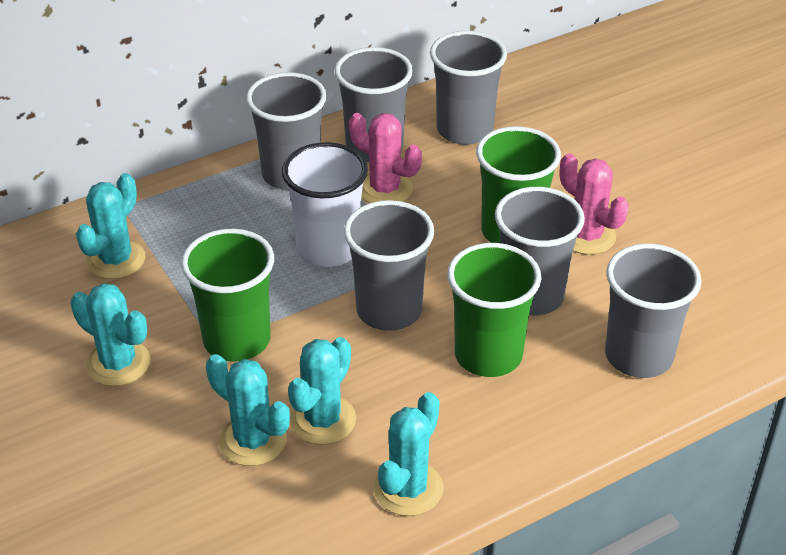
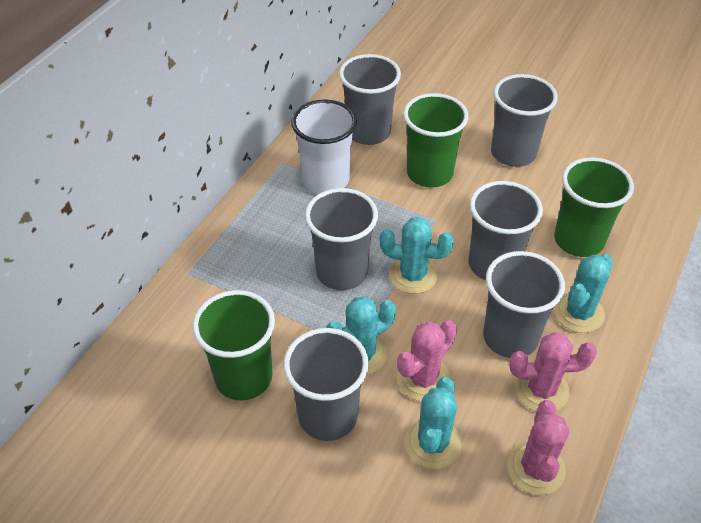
pink cactus: [349,113,422,203] [560,153,629,255] = 2 -> [397,320,457,401] [507,400,570,495] [509,332,597,411] = 3
turquoise cactus: [70,283,150,386] [76,173,145,279] [206,354,290,466] [288,337,356,445] [374,392,444,516] = 5 -> [326,296,396,375] [380,217,454,294] [405,377,462,469] [554,254,613,333] = 4

